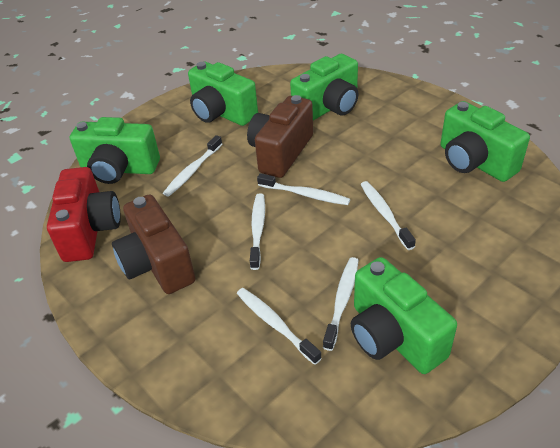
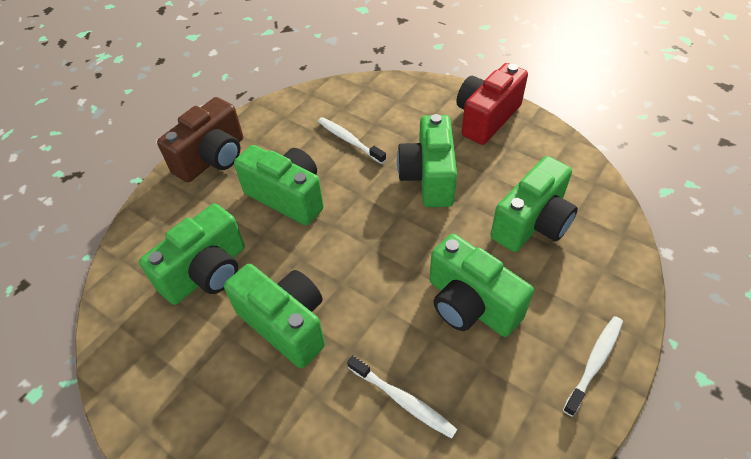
brown camera: [112,194,195,294] [247,95,313,178] = 2 -> [157,97,243,182] = 1
green camera: [70,117,160,184] [188,62,258,126] [290,54,358,120] [351,257,457,374] [440,101,530,182] = 5 -> [139,203,245,305] [224,264,325,368] [234,145,324,225] [397,114,457,207] [429,234,534,337] [491,156,578,252] = 6
white toothbrush: [163,135,222,197] [237,288,322,365] [250,193,265,270] [257,173,350,205] [323,257,359,351] [360,181,416,250] = 6 -> [318,117,386,164] [347,355,458,439] [563,316,623,416] = 3

